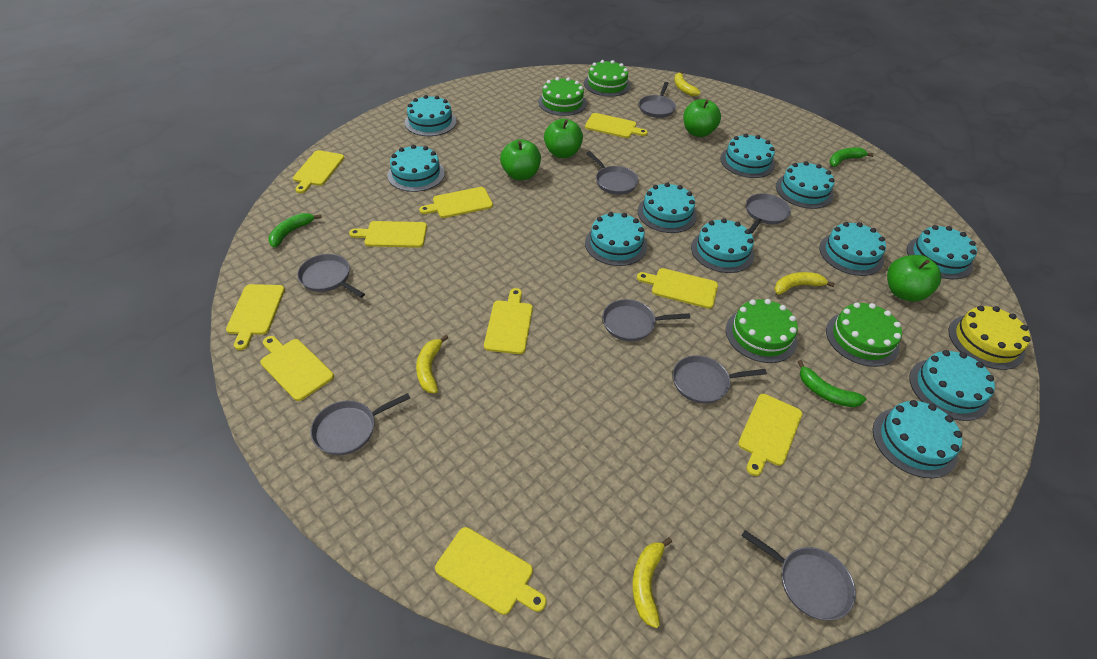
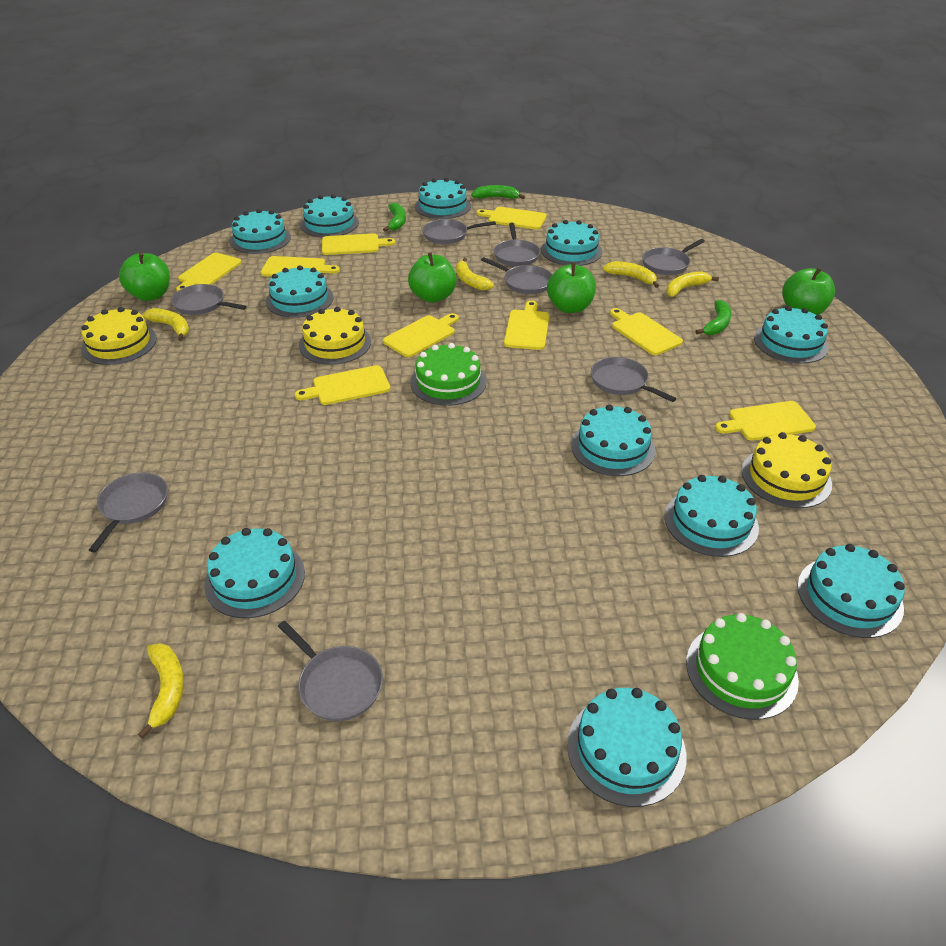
green cake: [538,77,587,116] [584,60,631,97] [726,299,798,363] [826,302,902,367] = 4 -> [410,343,487,406] [686,613,799,720] = 2
yellow banana: [416,335,448,393] [632,537,672,628] [674,71,701,96] [774,272,835,295] = 4 -> [138,643,184,738] [143,308,189,341] [456,258,494,290] [603,261,659,288] [666,271,719,297] = 5
yellow cake: [948,306,1030,370] = 1 -> [81,307,157,365] [299,307,371,365] [742,432,832,508] = 3
yellow cutting board: [226,284,285,350] [260,336,334,401] [293,150,344,193] [349,221,427,248] [419,187,493,218] [435,527,546,615] [484,288,533,354] [585,113,648,138] [637,268,718,309] [738,394,802,476] = 10 -> [176,253,242,291] [260,256,340,277] [295,365,390,405] [322,234,396,255] [383,313,459,357] [477,207,547,230] [504,301,550,350] [610,308,683,355] [715,401,816,441] = 9

